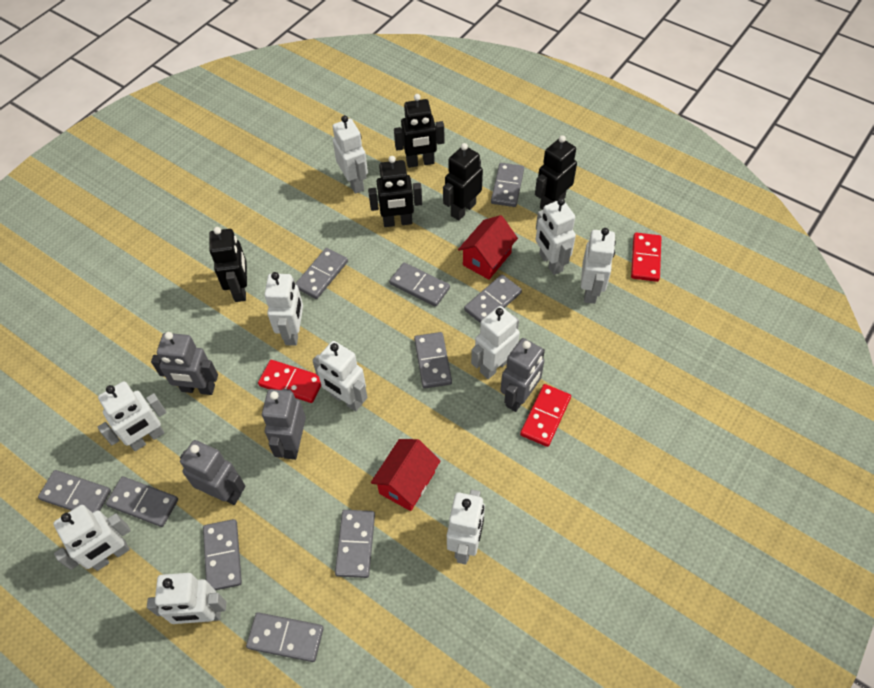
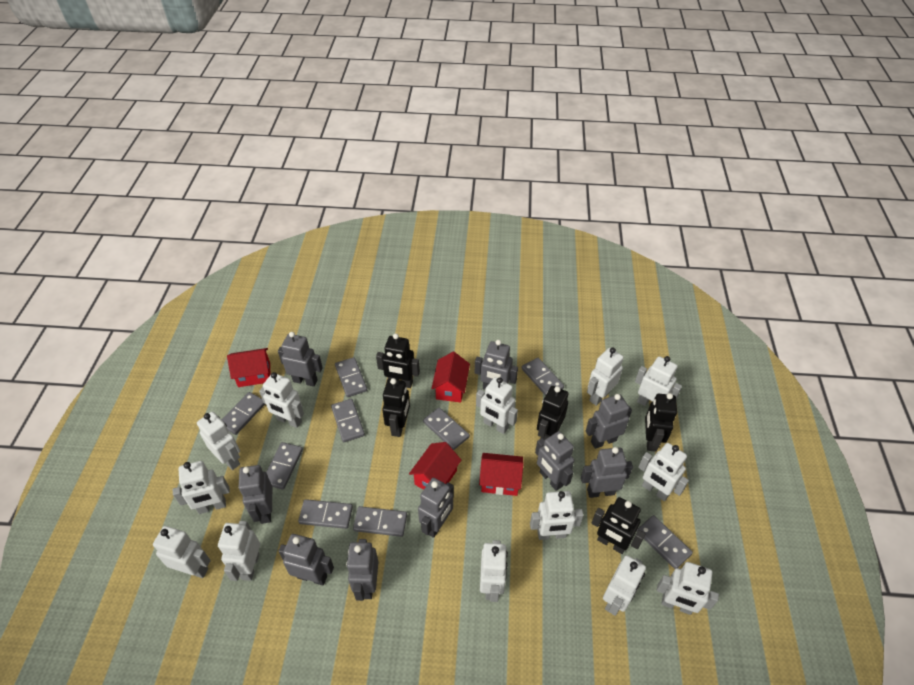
grey domino: [38,470,111,513] [106,476,178,527] [203,519,242,590] [246,612,324,662] [295,248,348,299] [335,510,375,578] [389,263,450,307] [414,332,452,388] [464,275,522,323] [491,163,524,207] = 10 -> [222,392,265,435] [266,442,303,490] [298,499,353,529] [331,399,365,442] [335,357,367,397] [353,506,407,537] [423,407,470,450] [522,358,564,396] [637,515,693,569] = 9
grey robot: [151,332,218,395] [180,440,246,505] [262,389,306,460] [500,338,545,412] = 4 -> [238,465,272,524] [278,332,323,387] [279,534,334,585] [346,539,379,601] [418,478,454,538] [475,340,518,390] [535,431,574,491] [581,447,633,498] [586,394,632,449] = 9
red domino: [258,360,321,403] [520,384,571,447] [631,233,661,282] = 3 -> none = 0
red house: [371,439,440,511] [458,215,518,280] = 2 -> [227,348,270,387] [409,442,461,490] [431,352,470,403] [479,453,523,496] = 4
white robot: [53,505,131,571] [98,381,166,451] [147,573,226,624] [264,272,303,346] [312,341,367,411] [332,115,368,194] [447,490,485,564] [471,306,520,379] [535,198,576,275] [581,228,616,304] = 10 -> [153,526,211,578] [173,461,230,514] [197,412,240,470] [218,521,260,581] [259,372,304,428] [476,377,518,434] [480,540,508,602] [530,491,584,540] [587,348,623,406] [603,555,646,616] [635,356,682,406] [638,443,689,501] [657,562,719,615] = 13

